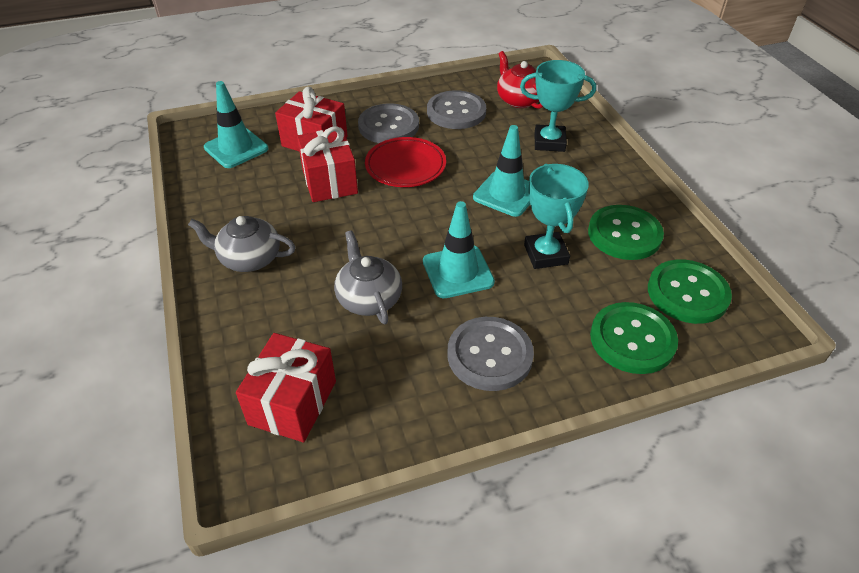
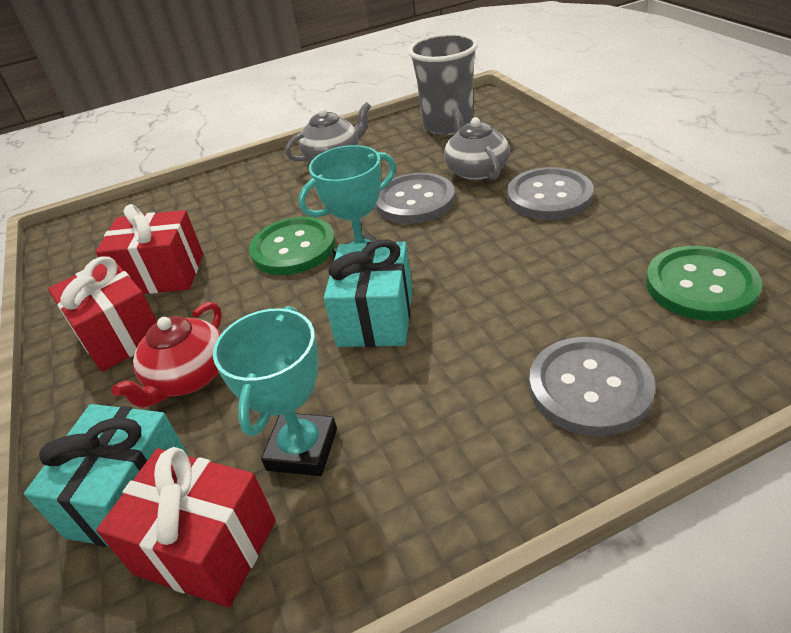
green button: [588,205,664,260] [590,302,678,374] [648,259,732,324] = 3 -> [249,217,336,275] [646,246,762,321] = 2
grey cup: none = 0 -> [408,33,478,135] = 1
red plate: [365,137,446,187] = 1 -> none = 0
turquoise gift: none = 0 -> [24,404,189,547] [324,240,413,347] = 2
turquoise traffic cone: [204,81,268,168] [423,201,495,298] [473,125,530,217] = 3 -> none = 0

